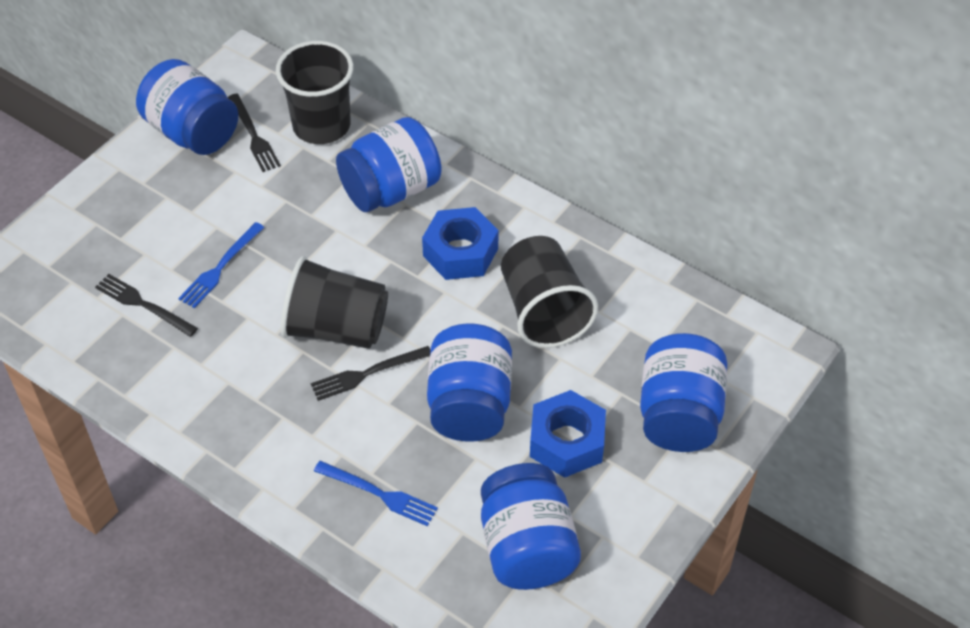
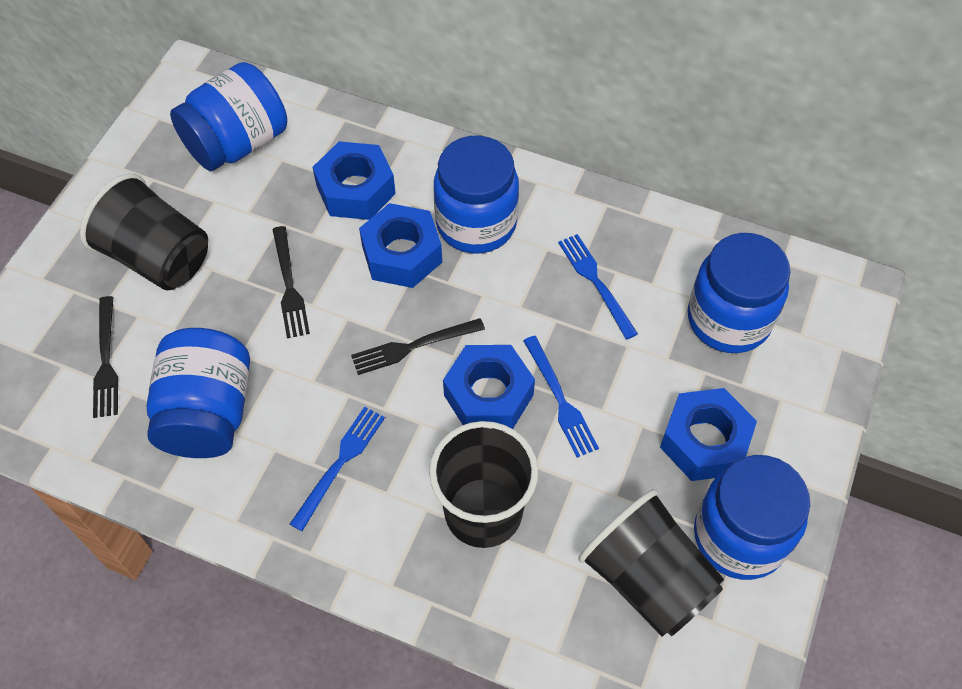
blue fork: [178,222,265,308] [314,461,438,526] = 2 -> [290,407,385,531] [523,336,599,458] [558,234,638,339] = 3
blue nut: [422,207,498,280] [530,390,606,478] = 2 -> [313,141,396,220] [359,203,442,288] [443,345,535,429] [660,388,757,481] = 4

